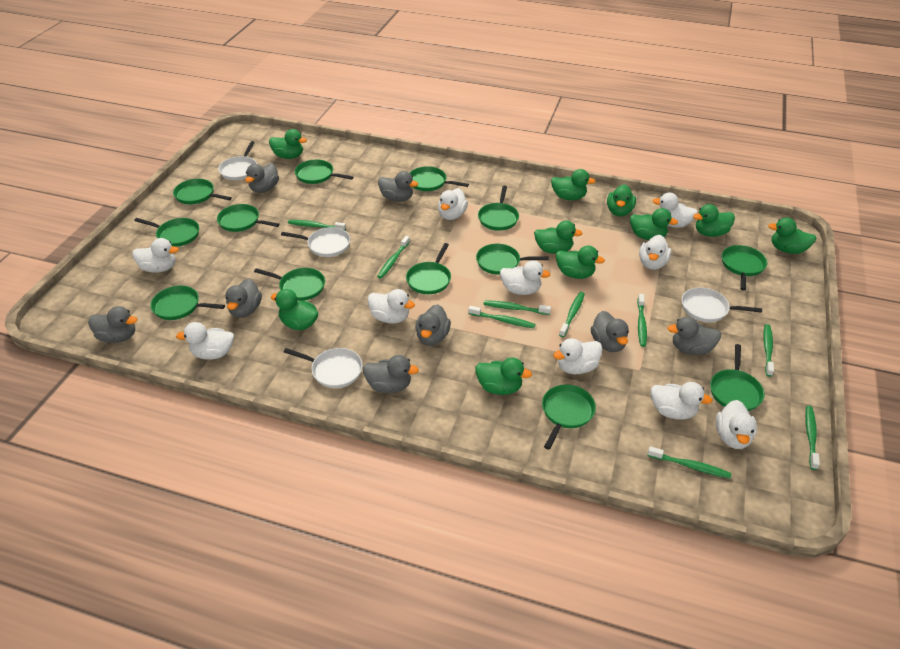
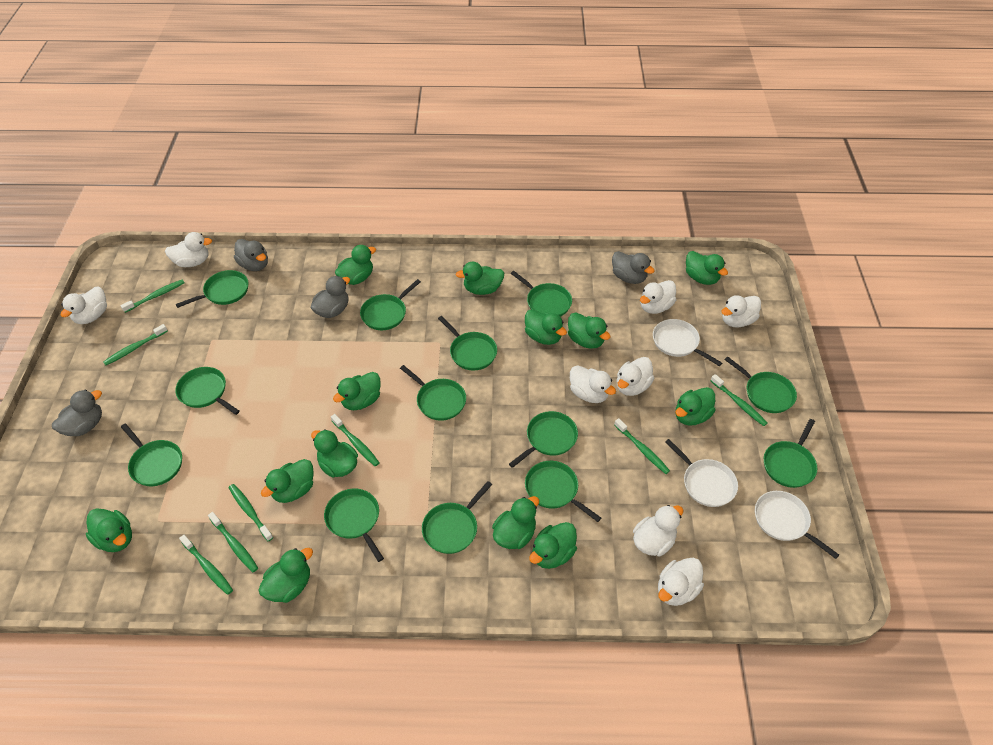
green duck: [269,129,307,159] [271,289,318,330] [475,357,532,395] [534,220,583,254] [551,169,596,200] [556,246,605,279] [607,184,636,216] [630,208,678,240] [693,204,735,237] [768,217,816,254] = 10 -> [86,508,132,552] [258,548,313,603] [261,459,314,503] [311,430,358,478] [333,372,381,410] [335,245,376,285] [456,262,504,295] [492,496,539,549] [525,309,567,345] [529,522,577,569] [568,313,610,349] [675,387,716,426] [686,251,728,285] = 13
green toothbrush: [288,220,346,230] [377,236,410,279] [468,306,535,328] [483,300,551,315] [559,292,585,337] [637,294,647,347] [648,446,731,479] [763,324,774,377] [805,406,820,470] = 9 -> [103,324,168,365] [121,280,185,313] [179,535,233,595] [208,512,258,572] [229,484,273,542] [331,414,380,466] [614,418,670,474] [711,374,767,426] = 8
grey duck: [88,306,137,343] [226,279,262,318] [245,163,279,193] [363,355,419,393] [378,171,418,202] [415,305,451,345] [591,311,629,352] [667,317,721,355] = 8 -> [52,390,102,436] [234,239,268,271] [310,276,350,318] [612,251,655,284] = 4
white duck: [132,238,179,273] [176,322,234,360] [367,289,415,324] [438,188,468,220] [500,260,550,295] [553,338,602,374] [639,235,671,270] [651,382,712,420] [652,193,698,228] [716,400,757,449] = 10 -> [60,286,107,324] [165,232,212,267] [570,365,616,403] [617,357,654,396] [633,505,683,557] [640,280,676,314] [658,558,704,606] [721,295,761,328] = 8
white pan: [218,141,257,180] [281,227,350,257] [284,348,363,388] [682,287,762,322] = 4 -> [653,319,722,366] [665,439,738,507] [755,491,839,559] = 3

